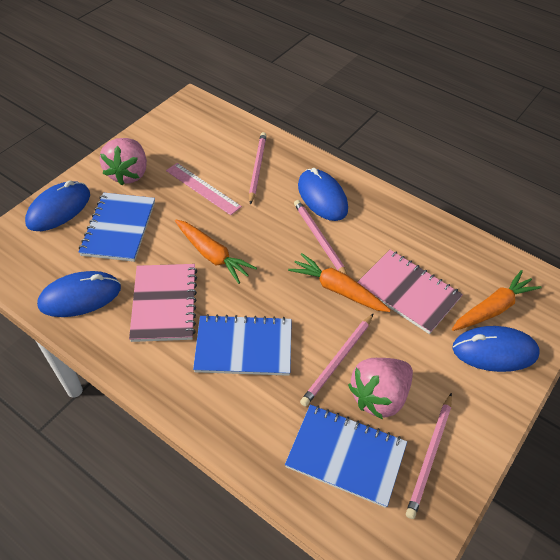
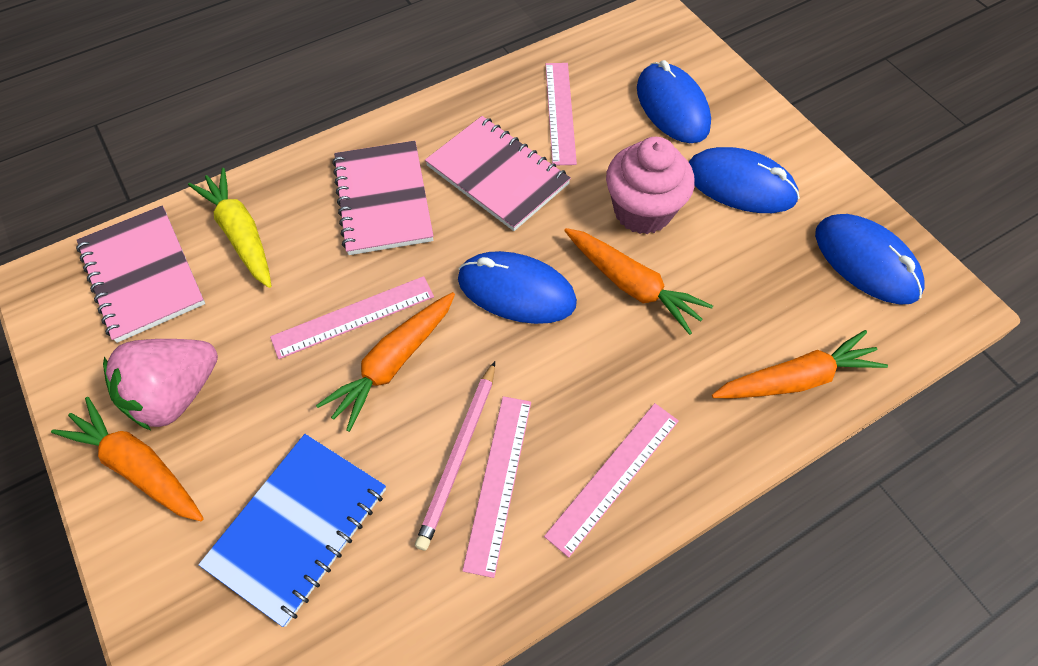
blue notebook: [78,193,155,262] [193,314,292,376] [285,405,407,508] = 3 -> [198,434,386,627] = 1
orange carrot: [175,220,257,284] [288,253,391,312] [452,270,542,331] = 3 -> [51,397,204,521] [316,292,455,432] [564,228,713,335] [712,330,888,399] = 4
pink cupcake: none = 0 -> [606,137,695,234] = 1
pink notebook: [129,264,197,342] [358,250,463,334] = 2 -> [76,205,205,343] [332,141,434,255] [425,116,571,231] = 3
pink pencil: [249,132,267,205] [294,200,347,275] [300,313,374,407] [406,393,452,519] = 4 -> [415,361,495,550] = 1
pink ruler: [166,163,242,215] = 1 -> [270,276,434,359] [462,396,531,578] [544,403,679,558] [546,63,577,165] = 4
pink strawberry: [100,138,147,185] [348,358,413,419] = 2 -> [103,339,218,430] = 1
yellow carrot: none = 0 -> [188,168,271,288] = 1

